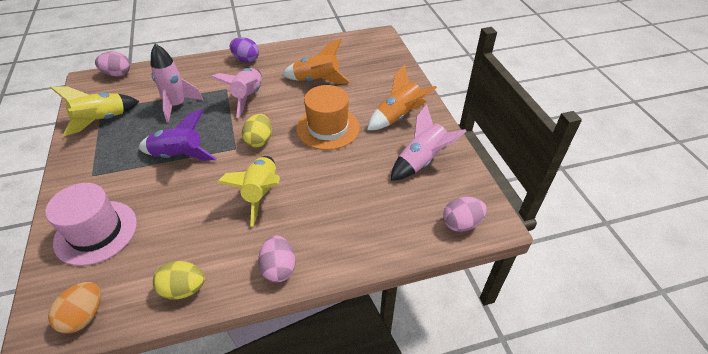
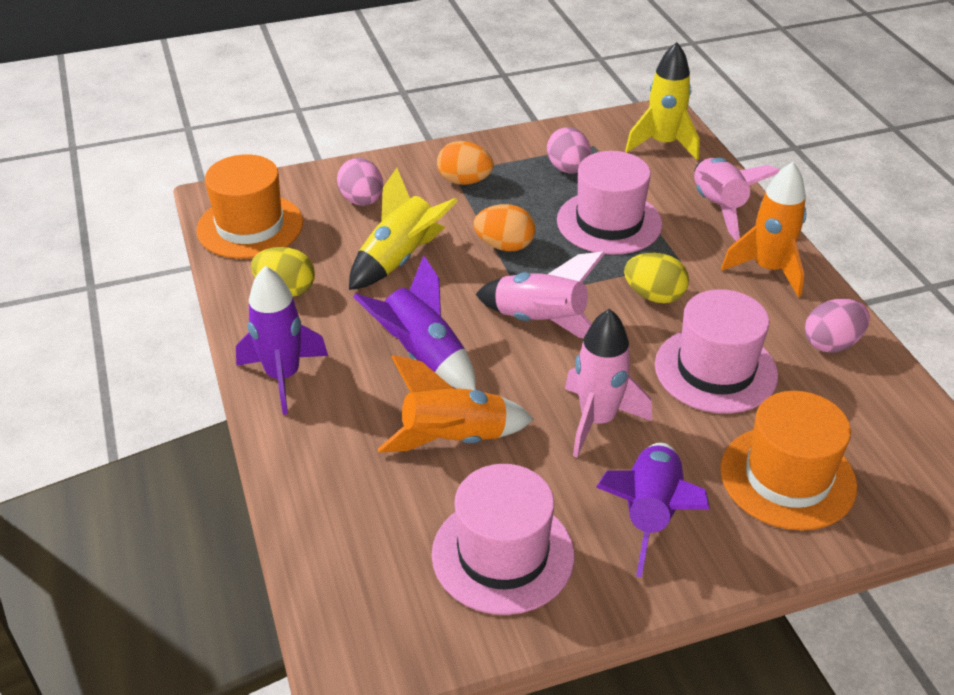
orange egg: [48,282,101,334] = 1 -> [437,141,494,185] [474,204,535,252] = 2
orange hat: [296,85,360,150] = 1 -> [196,154,303,259] [720,391,857,531] = 2
pink hat: [45,183,137,266] = 1 -> [432,464,574,615] [557,151,662,255] [655,289,778,414] = 3
purple egg: [230,37,259,62] = 1 -> none = 0
purple rocket: [139,109,217,160] = 1 -> [236,266,328,415] [353,255,476,390] [596,442,710,577] = 3

